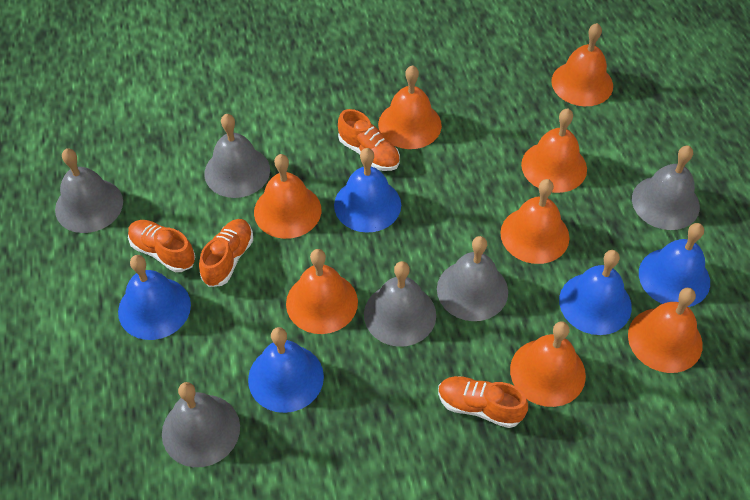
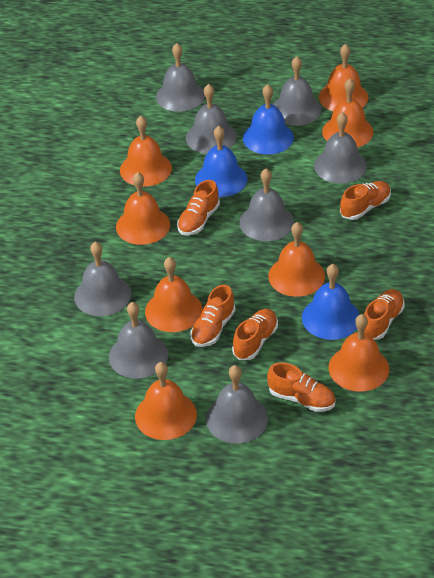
blue bell: [118,255,191,340] [248,327,324,413] [334,148,401,233] [559,250,632,335] [639,223,710,307] = 5 -> [195,126,248,197] [243,84,294,155] [302,264,360,340] = 3
grey bell: [55,148,123,233] [162,382,240,467] [204,114,270,198] [364,261,436,347] [437,236,508,321] [632,146,700,230] = 6 -> [74,241,131,316] [109,302,168,379] [156,43,205,112] [186,84,237,154] [206,365,268,444] [240,168,294,241] [273,56,322,126] [314,112,367,184] = 8
orange shoe: [128,220,195,272] [199,219,253,287] [338,109,400,171] [438,376,528,428] = 4 -> [177,180,220,235] [191,285,235,347] [232,309,278,360] [267,362,336,412] [340,181,391,220] [364,289,405,339] = 6

